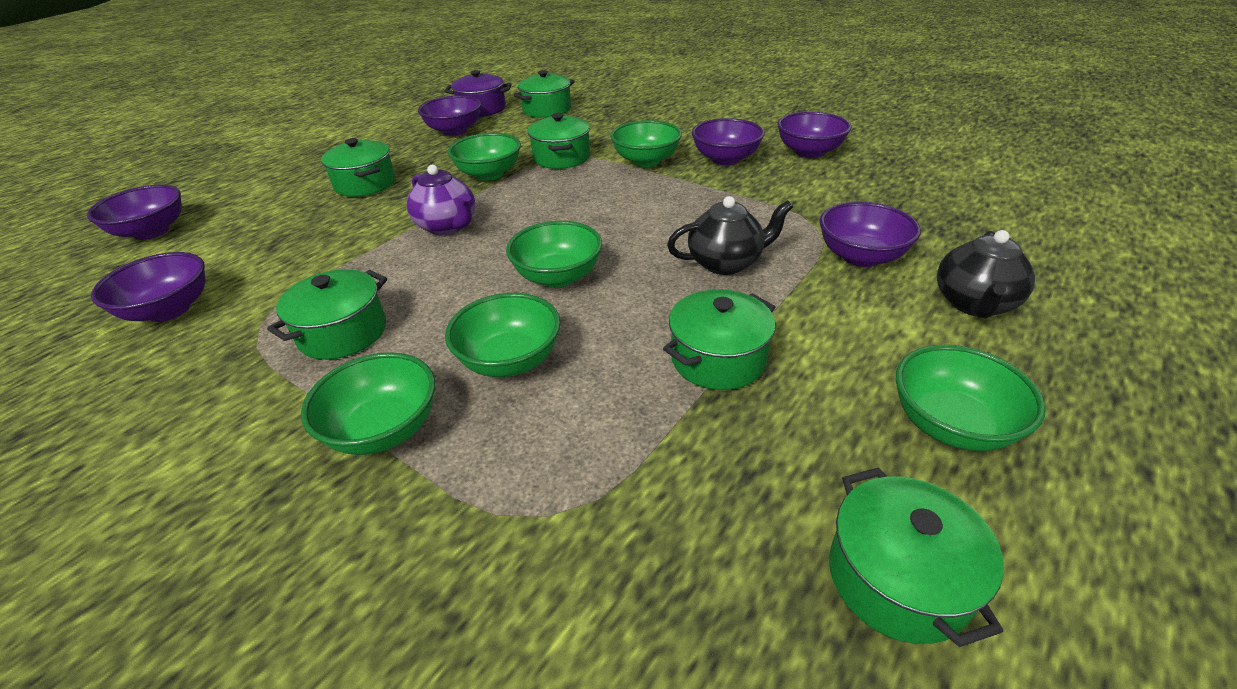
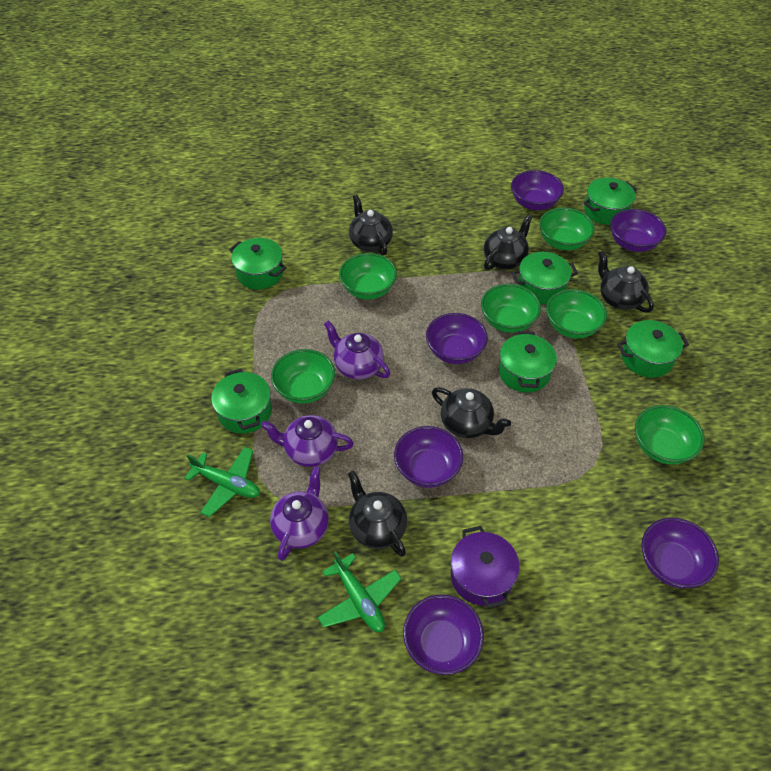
black teapot: [667,196,793,275] [937,230,1035,319] = 2 -> [348,471,407,557] [349,195,393,255] [432,387,511,438] [484,214,533,270] [598,251,654,313] = 5
green plane: none = 0 -> [184,447,260,517] [317,551,401,632] = 2
purple teapot: [407,165,475,235] = 1 -> [261,415,354,467] [270,466,329,561] [324,321,390,379] = 3

